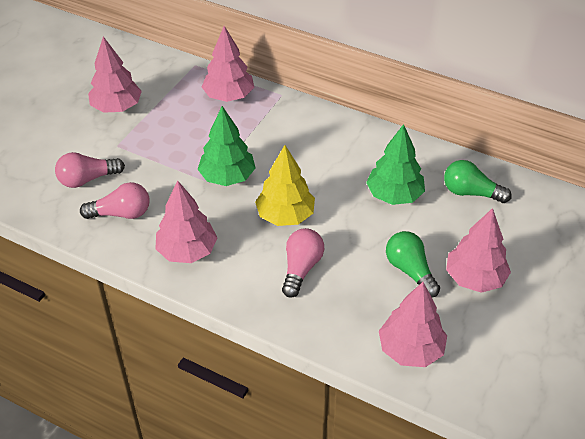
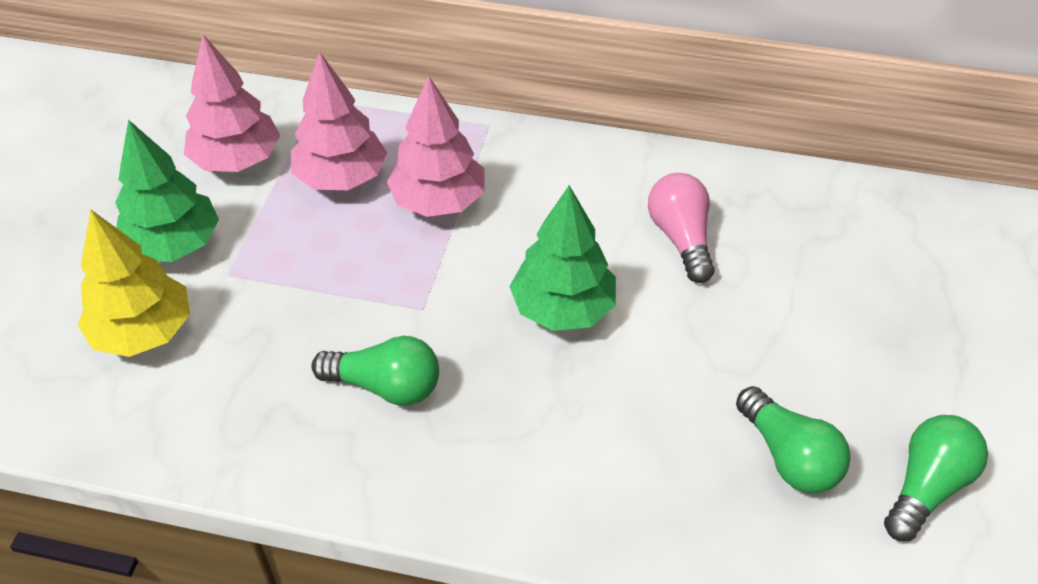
green light bulb: [386,231,440,298] [444,160,512,203] = 2 -> [311,336,439,406] [736,386,851,493] [884,415,988,541] = 3
pink light bulb: [55,152,125,188] [80,182,150,219] [282,228,324,298] = 3 -> [648,173,715,283] = 1
pink tree: [88,36,142,113] [155,181,218,263] [202,26,254,102] [379,282,447,367] [446,208,511,293] = 5 -> [184,35,281,172] [291,52,387,190] [387,76,484,217] = 3

